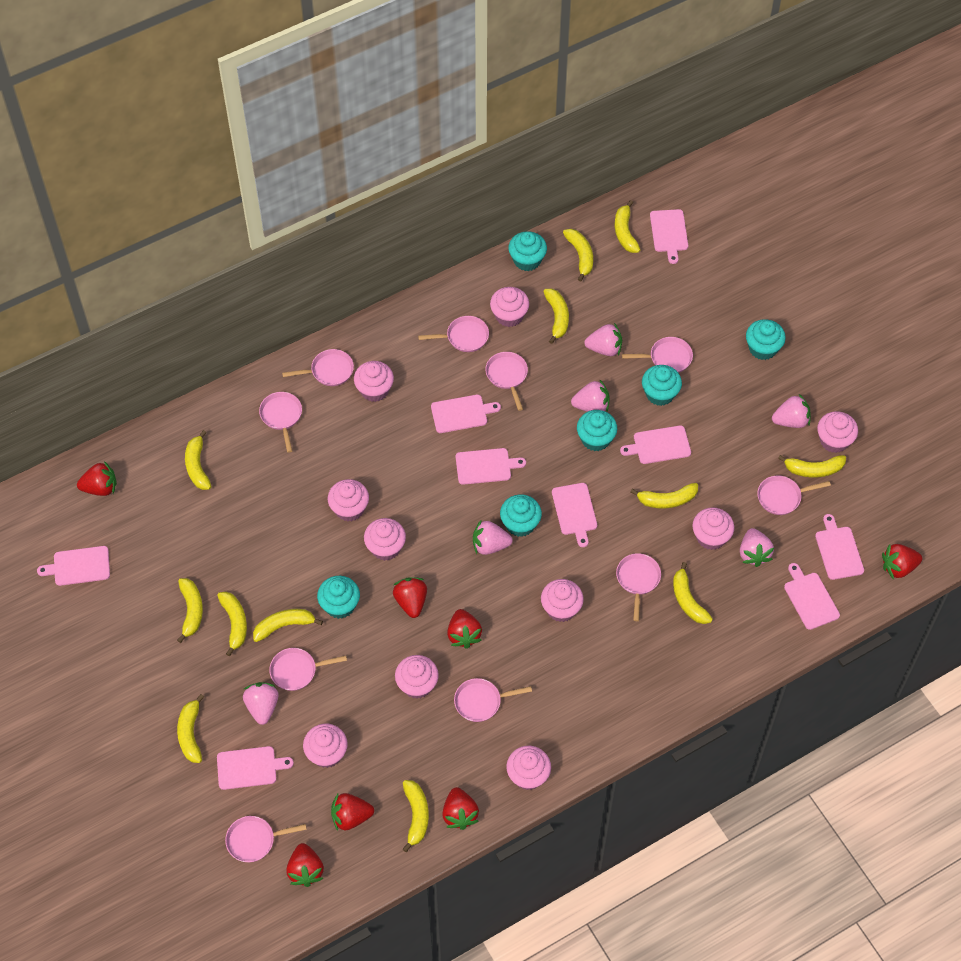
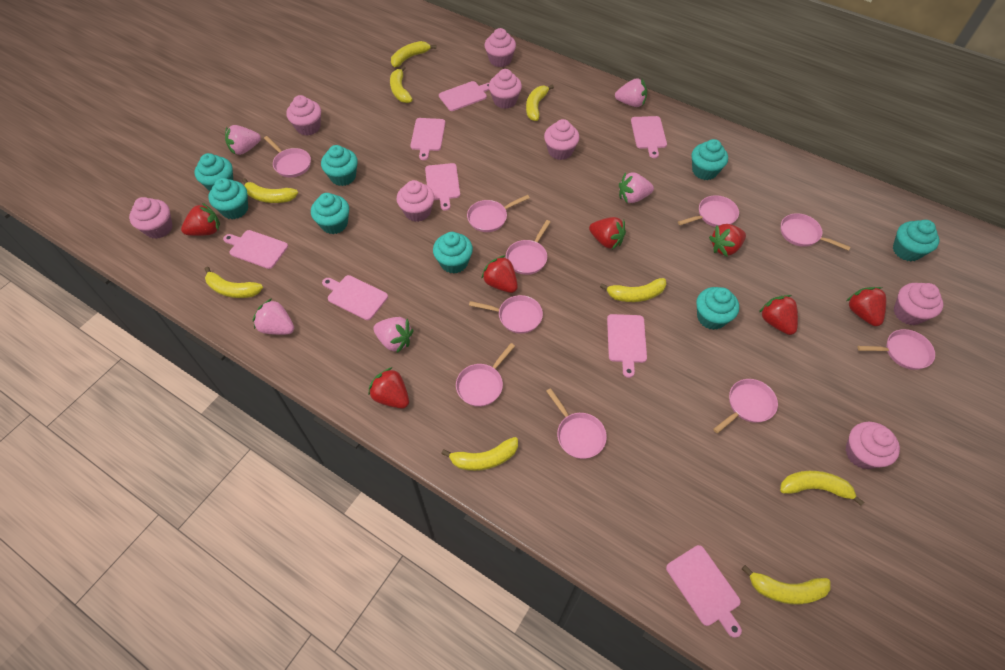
pink cupcake: [303,724,348,768] [328,479,369,521] [354,361,394,402] [364,518,406,561] [395,655,439,699] [490,287,529,327] [506,746,551,790] [541,579,584,622] [692,507,734,550] [817,411,858,453] = 10 -> [129,197,173,239] [286,95,321,136] [396,180,434,222] [485,28,516,67] [489,69,522,109] [544,119,580,160] [845,422,900,469] [894,283,943,325] = 8
pink cutting board: [37,546,110,586] [217,746,294,790] [431,395,501,433] [456,448,526,485] [552,483,597,547] [620,425,691,464] [650,209,688,264] [784,563,840,630] [815,514,864,580] = 9 -> [223,230,288,269] [322,275,388,320] [410,118,445,160] [425,163,460,211] [439,81,489,111] [607,314,647,378] [631,116,667,158] [666,545,742,638] = 8
pink strawberry: [243,682,279,725] [473,519,513,555] [571,380,609,412] [584,323,622,356] [740,528,774,567] [772,394,811,428] = 6 -> [225,125,261,155] [253,299,294,335] [373,317,414,353] [615,78,647,107] [619,172,654,203] = 5
turquoise cupcake: [317,576,360,619] [500,494,542,537] [508,231,547,271] [577,410,617,451] [642,365,682,406] [746,319,786,360] = 6 -> [195,153,233,191] [208,178,248,219] [311,193,349,234] [321,145,358,186] [433,232,473,274] [692,139,728,180] [696,287,739,330] [893,220,939,261] = 8
yellow banana: [177,578,203,643] [177,694,204,763] [185,430,211,490] [217,592,247,657] [253,609,323,642] [403,780,429,852] [543,289,569,344] [563,229,593,282] [615,200,640,253] [630,483,698,509] [673,562,712,624] [778,455,846,478] = 12 -> [204,267,263,298] [242,178,298,203] [390,66,413,103] [391,41,436,67] [441,437,518,471] [526,84,554,121] [600,278,666,302] [742,565,830,605] [780,471,864,506] = 9

